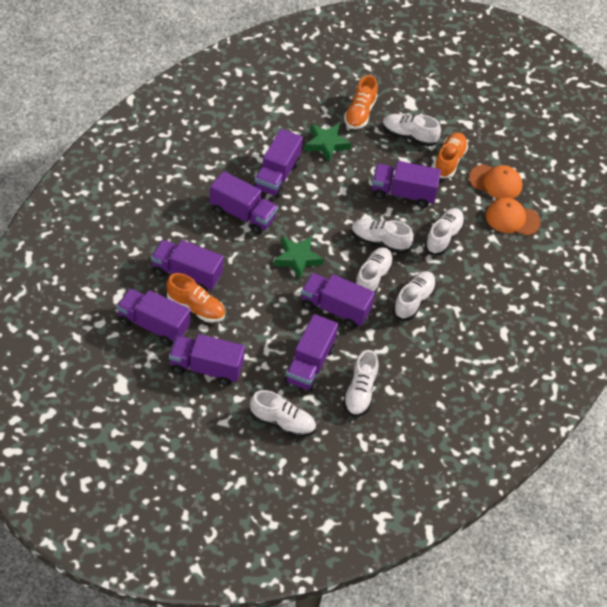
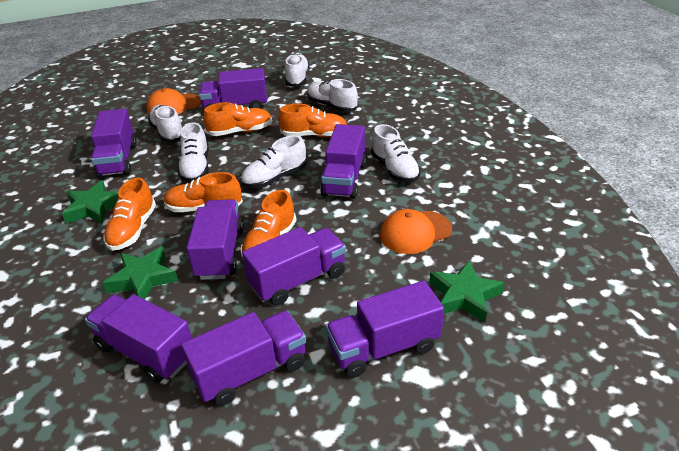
green star: [274,237,324,279] [304,123,351,162] = 2 -> [62,180,118,224] [103,247,178,299] [430,260,504,323] = 3
orange shoe: [166,273,225,323] [344,75,378,129] [434,132,468,178] = 3 -> [103,177,156,251] [164,172,243,212] [203,102,272,136] [241,190,297,258] [278,104,347,137] = 5
white shoe: [250,390,316,437] [343,350,379,417] [351,219,413,253] [355,247,393,294] [382,114,441,146] [393,271,436,320] [425,208,465,255] = 7 -> [148,105,182,142] [178,122,209,182] [241,135,307,188] [285,54,309,87] [307,79,358,112] [371,124,420,183] = 6

